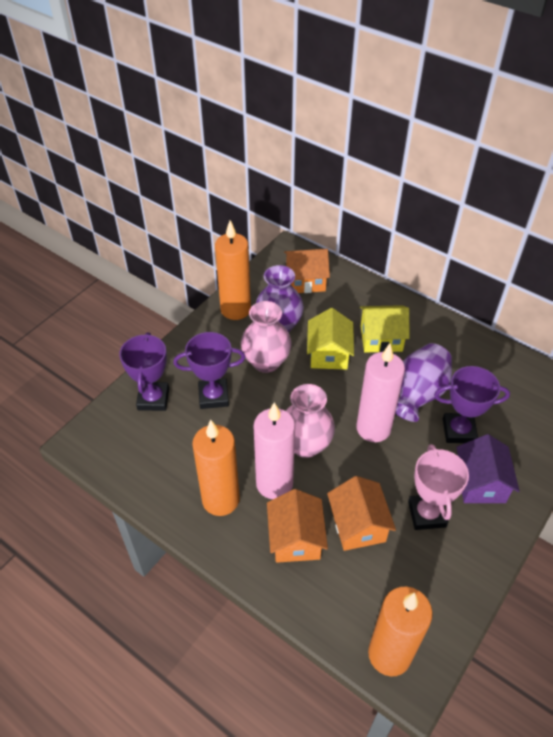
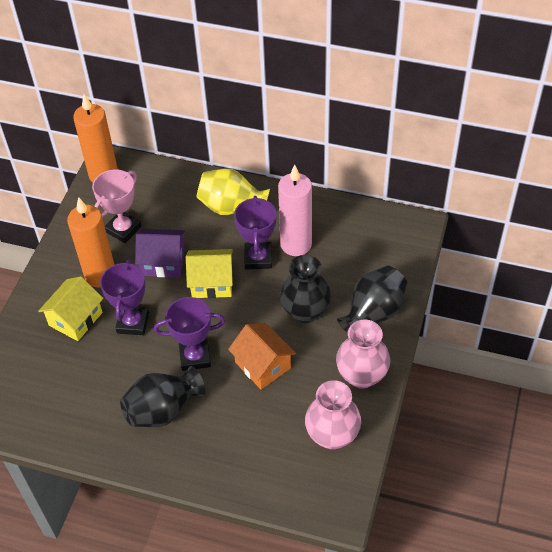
black vase: none = 0 -> [120,366,205,427] [280,255,331,323] [337,265,408,333] = 3
orange candle: [192,420,240,516] [215,220,251,320] [368,586,433,676] = 3 -> [67,197,115,288] [73,94,118,183] = 2
orange house: [267,489,328,563] [284,249,330,293] [327,476,396,551] = 3 -> [228,323,296,390] = 1
pink candle: [253,402,295,499] [356,344,405,442] = 2 -> [278,164,312,256] = 1
purple vase: [256,265,304,332] [395,343,452,422] = 2 -> none = 0
yellow vase: none = 0 -> [196,168,270,215] = 1

